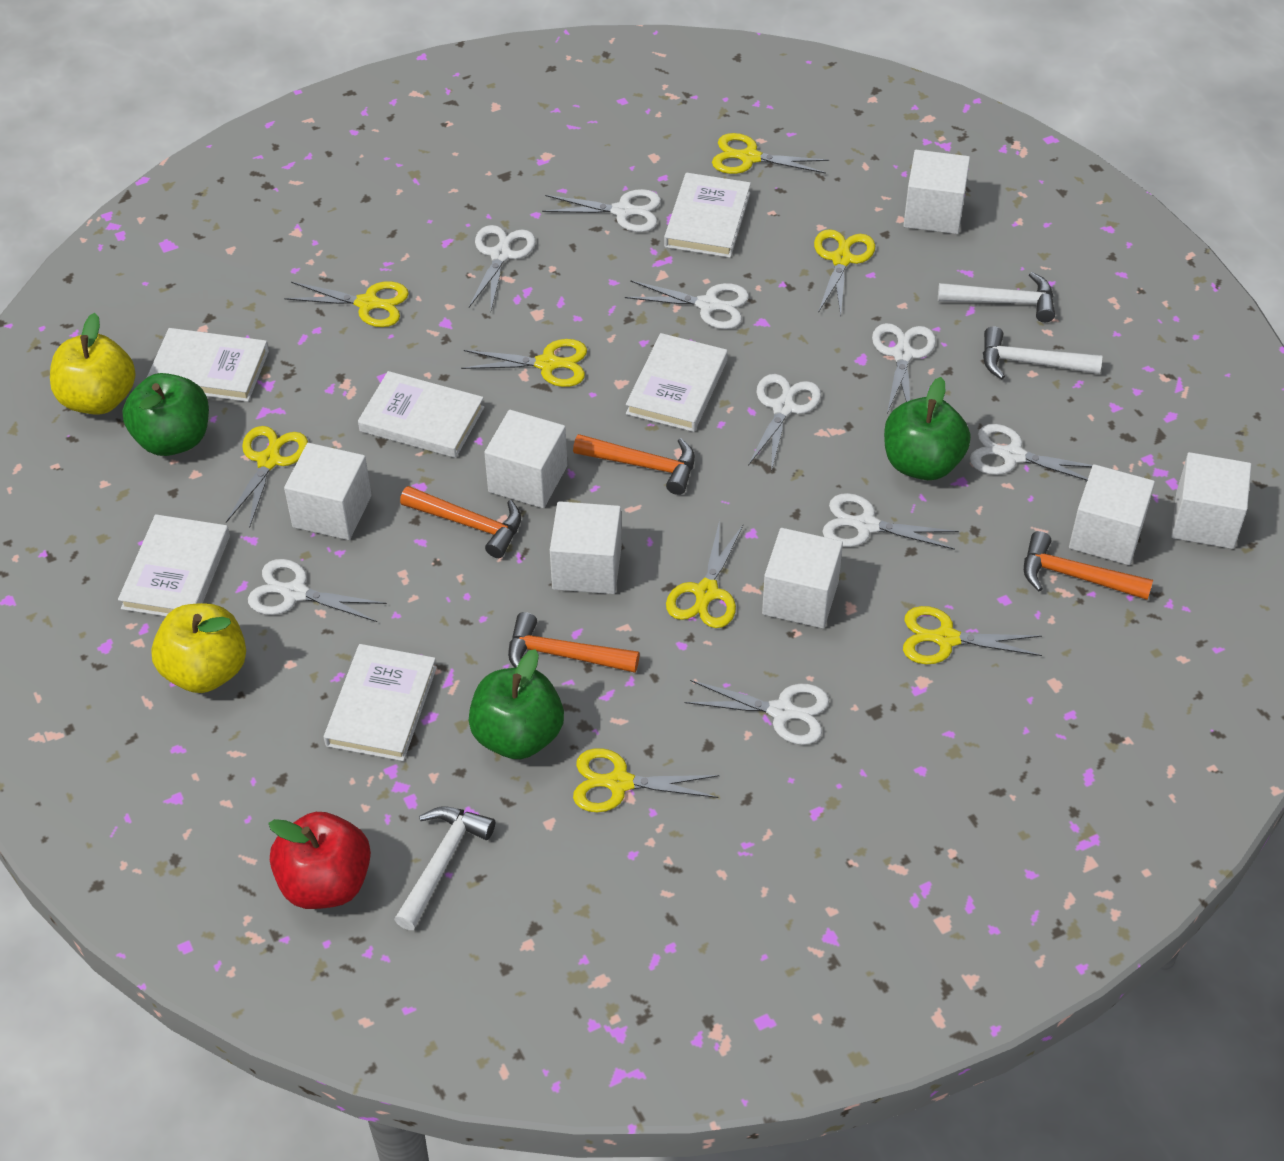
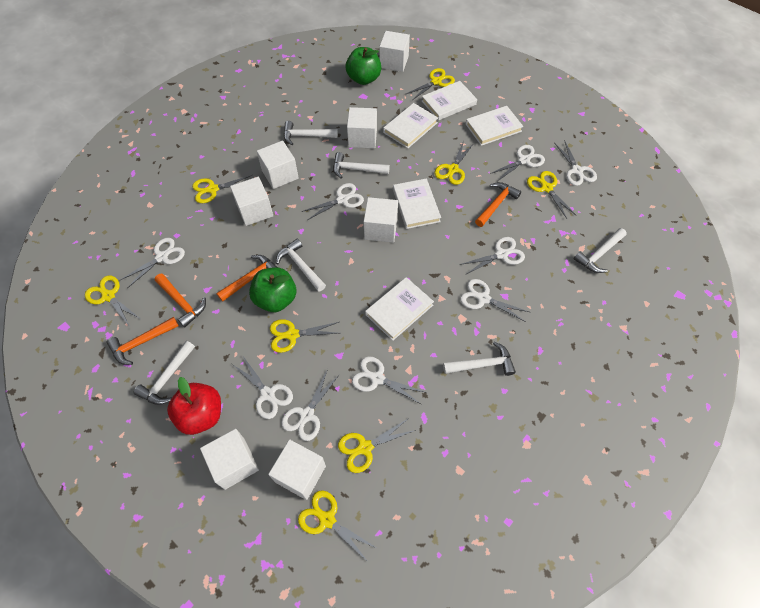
green apple: [122,373,209,456] [468,649,564,759] [884,377,971,480] = 3 -> [249,267,296,312] [346,47,382,85] = 2
white book: [118,514,230,617] [147,328,269,402] [324,644,437,761] [358,371,484,458] [626,333,728,432] [664,173,751,258] = 6 -> [365,277,434,341] [383,103,438,148] [393,178,441,229] [422,81,477,121] [466,106,524,146] = 5
white hammer: [394,806,495,930] [938,272,1055,322] [983,326,1102,380] = 3 -> [134,341,195,405] [276,239,326,292] [284,121,338,145] [333,152,390,178] [443,342,516,376] [574,228,627,273] = 6
yellow apple: [50,313,136,415] [151,603,246,693] = 2 -> none = 0

